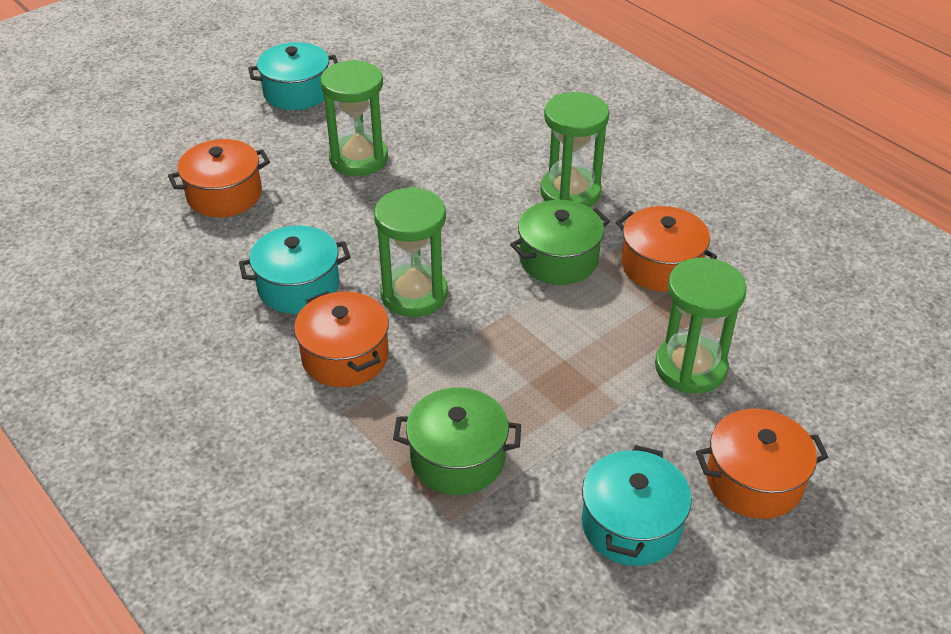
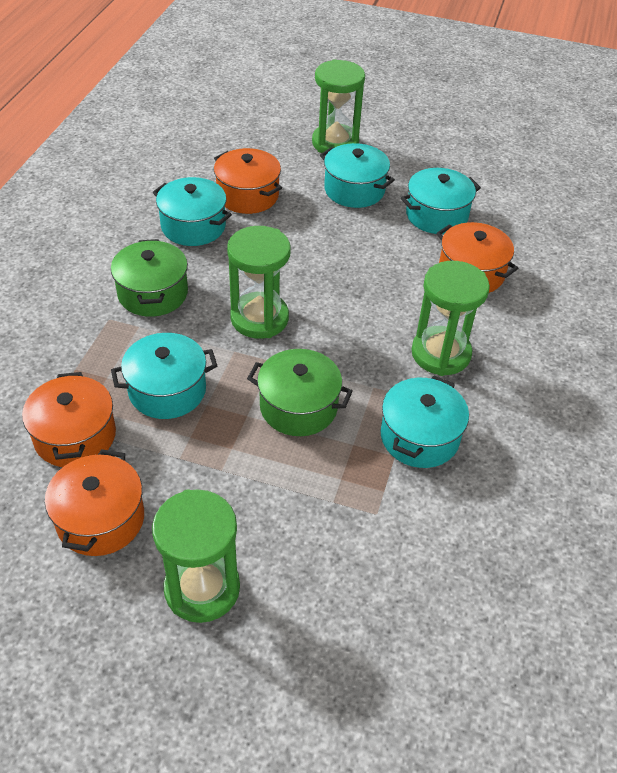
turquoise pot: [239,226,350,313] [248,42,338,110] [582,445,692,566] = 3 -> [111,333,217,419] [153,177,232,246] [320,143,395,208] [381,376,469,468] [401,168,481,234] = 5

